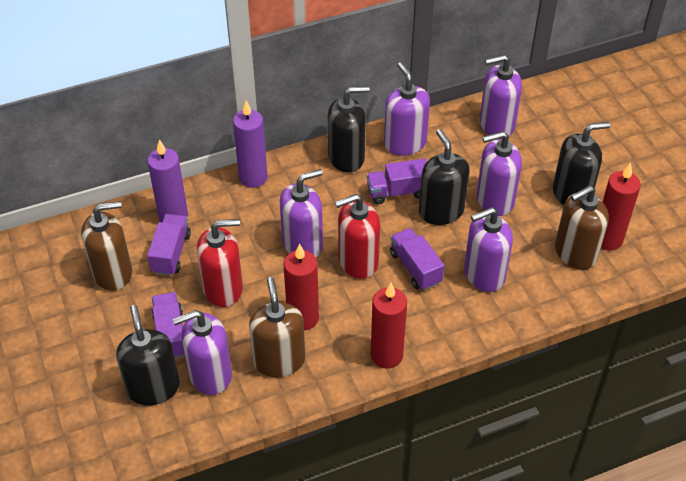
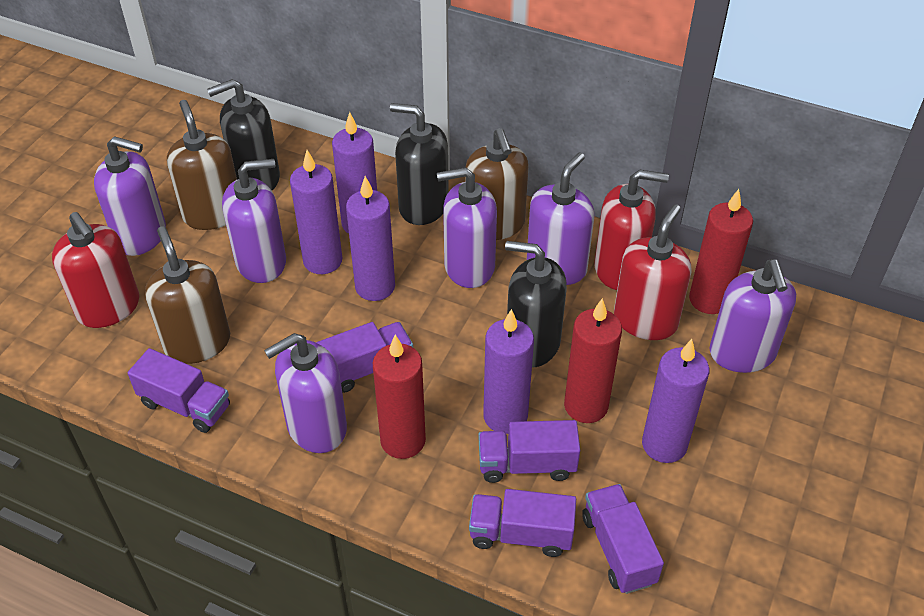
black soap dispenser: [116,305,180,406] [328,86,370,172] [419,129,469,225] [553,122,610,205] = 4 -> [207,79,280,190] [390,103,449,225] [505,241,567,368] = 3
purple candle: [147,139,188,222] [233,101,268,188] = 2 -> [290,150,342,274] [332,112,377,234] [346,176,395,301] [483,309,534,434] [642,339,709,463] = 5
purple truck: [147,214,191,276] [151,292,185,359] [367,158,427,204] [390,228,444,290] = 4 -> [128,348,230,433] [316,322,413,393] [469,489,576,557] [478,420,580,483] [582,484,664,594] = 5
red soap dispenser: [197,219,243,307] [335,194,380,279] = 2 -> [52,212,139,328] [594,170,669,290] [614,204,692,340] = 3

